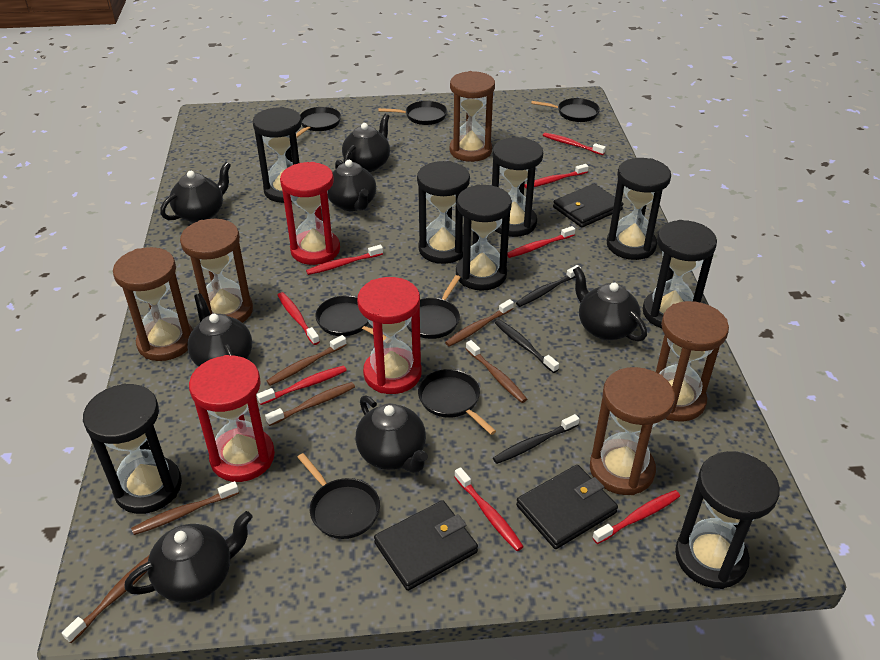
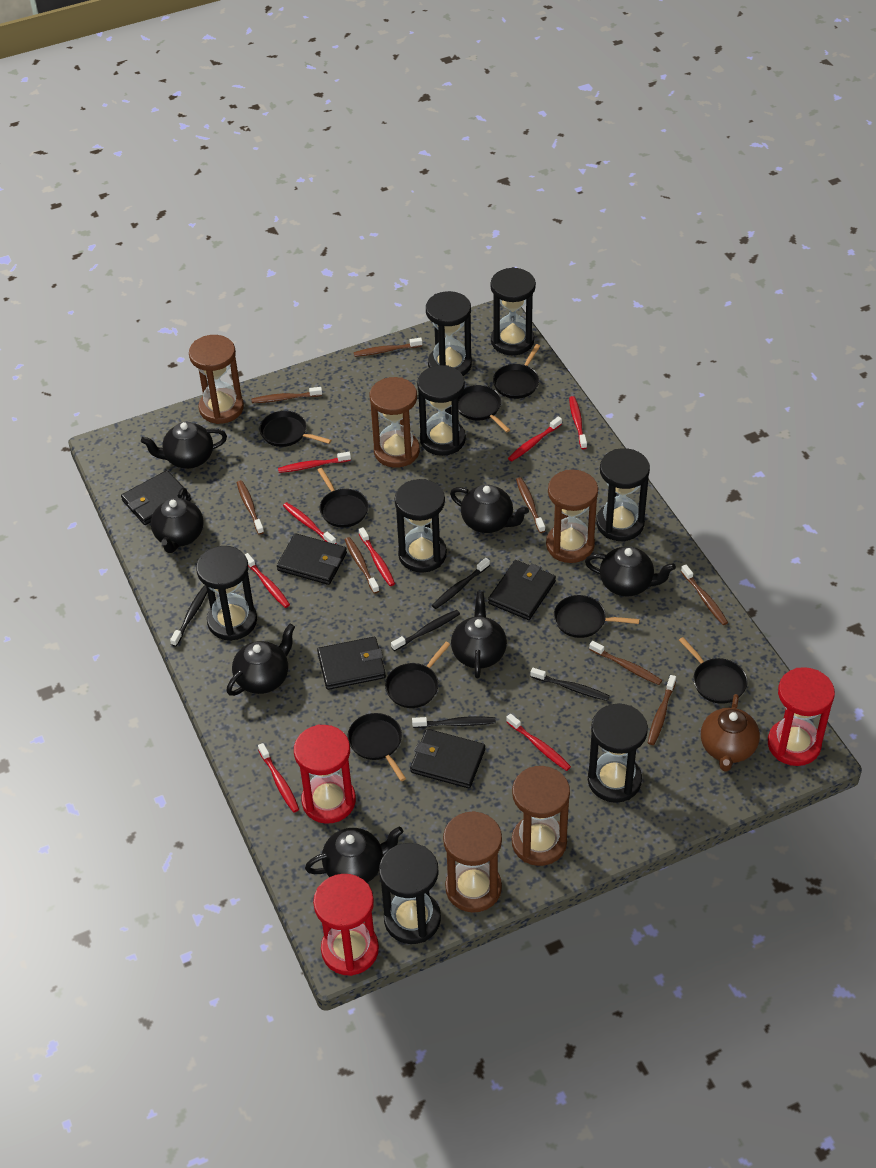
black pan: [296,107,341,138] [297,453,380,539] [315,295,387,341] [379,101,447,125] [407,275,461,339] [418,369,496,435] [531,98,600,122] = 7 -> [260,411,331,447] [317,468,369,528] [347,713,406,781] [385,642,450,708] [458,385,510,433] [493,344,540,399] [554,595,640,638] [679,637,748,704] = 8
black toothbrush: [493,414,579,464] [495,320,559,373] [516,265,581,307] = 3 -> [170,585,207,647] [391,610,460,651] [412,716,496,728] [432,558,490,609] [531,668,610,701] = 5
black wallet: [374,500,478,591] [516,465,618,549] [553,184,623,228] = 3 -> [121,470,191,525] [277,533,347,585] [317,637,386,690] [410,729,485,788] [488,560,556,620] = 5
brown teapot: none = 0 -> [701,694,760,772] = 1
brown toothbrush: [62,556,149,643] [131,481,239,535] [265,382,355,426] [267,335,347,386] [445,299,514,347] [466,340,527,403] = 6 -> [237,480,264,535] [251,387,322,403] [345,537,379,594] [354,338,422,357] [516,477,545,533] [589,641,662,685] [648,675,676,745] [681,565,728,625] = 8

